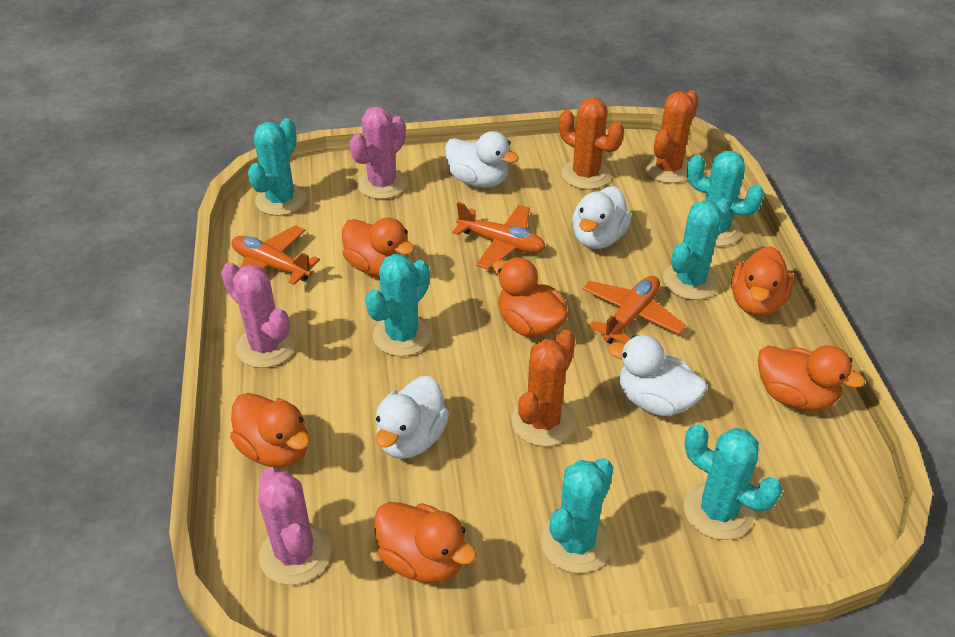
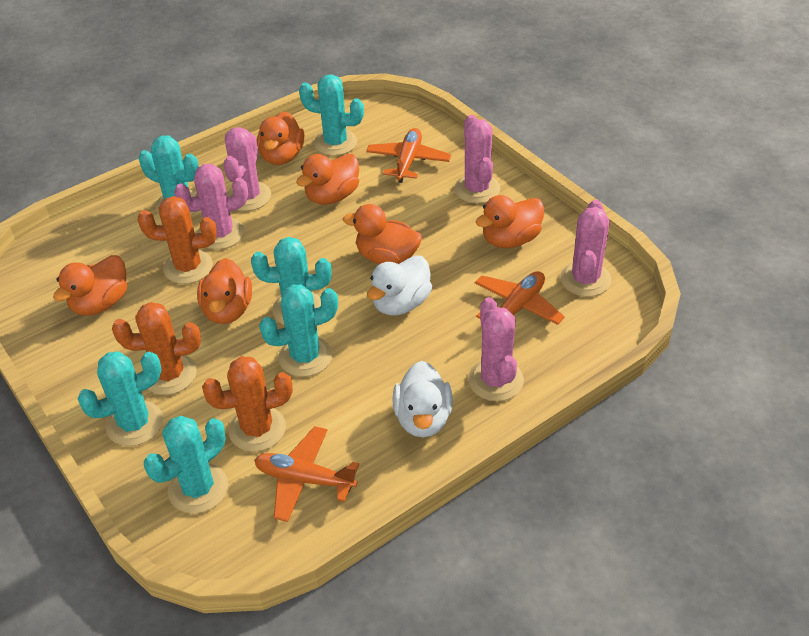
pink cactus: [221,262,296,368] [258,467,331,585] [350,106,407,199] = 3 -> [174,164,248,250] [224,127,271,211] [454,115,500,204] [468,297,524,401] [560,200,611,297] = 5
white duck: [375,376,449,459] [445,131,519,188] [572,186,632,249] [608,335,707,416] = 4 -> [367,255,432,315] [392,361,453,437] = 2

